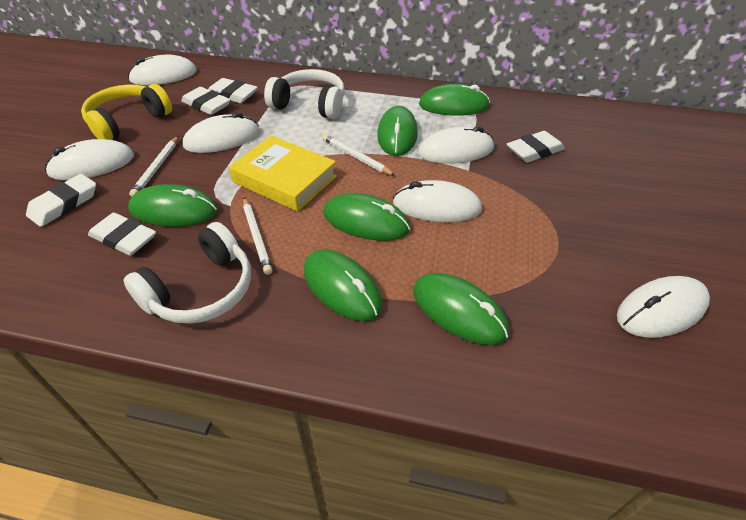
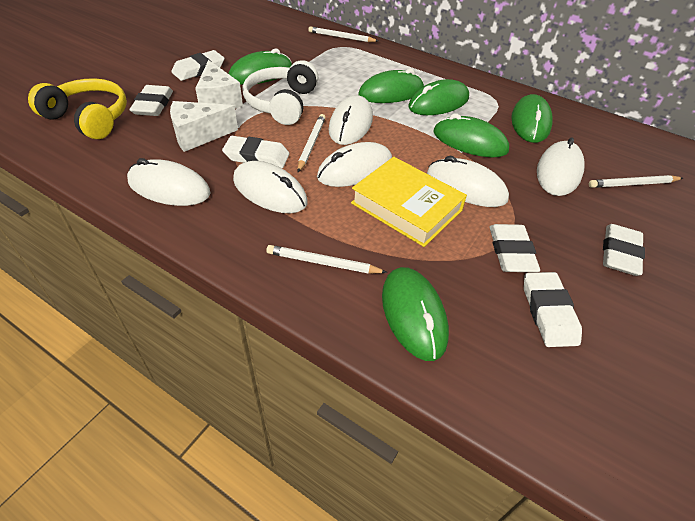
white cheese: none = 0 -> [170,101,238,152] [195,60,243,109] = 2
white eraser: [26,174,96,227] [88,213,156,256] [181,87,231,115] [208,78,258,103] [507,131,565,163] = 5 -> [129,85,173,116] [171,50,225,81] [222,136,289,168] [490,224,540,272] [524,272,582,347] [603,224,645,276] = 6
white headphones: [123,222,251,324] [264,69,345,119] = 2 -> [243,60,318,125] = 1
white pencil: [129,136,178,197] [243,198,272,275] [323,134,396,176] = 3 -> [266,245,388,274] [297,114,326,172] [308,26,378,42] [589,175,683,188] = 4

